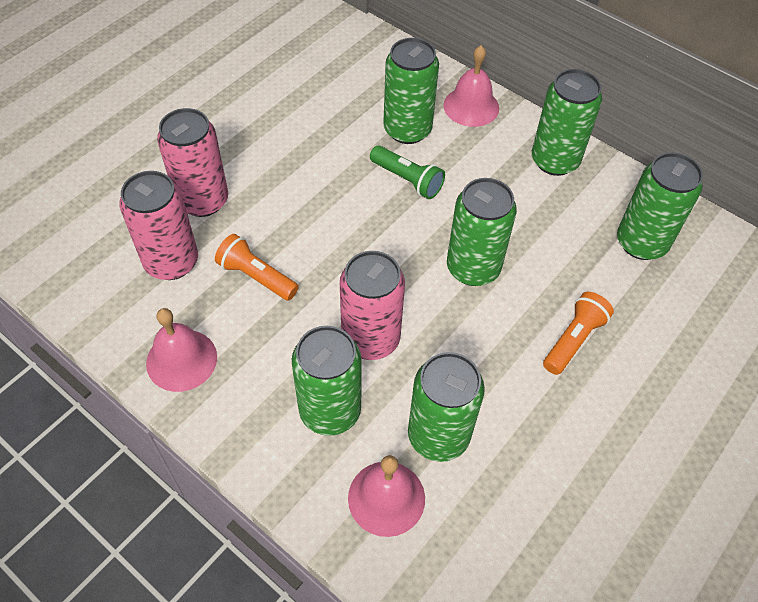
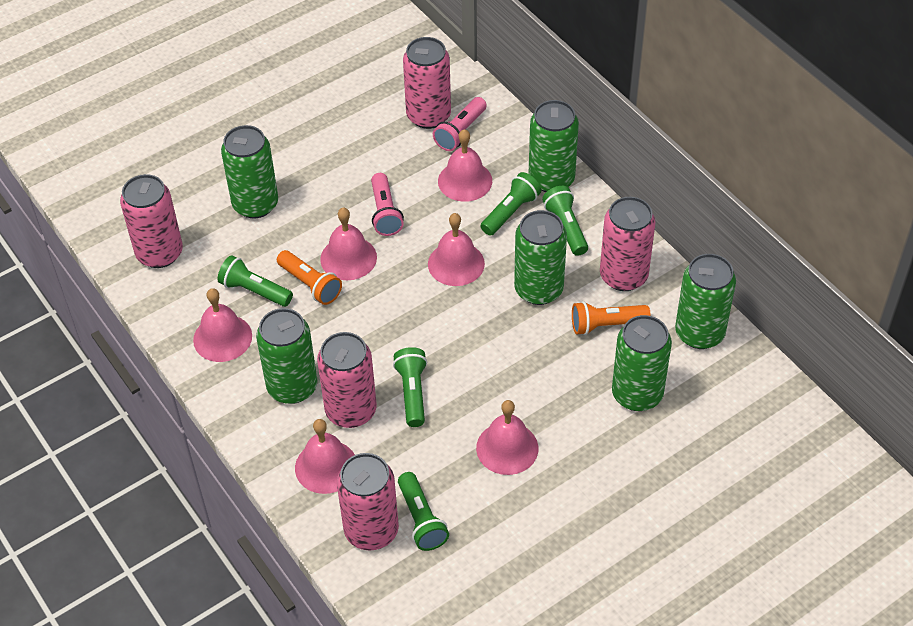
green flashlight: [370,145,445,199] = 1 -> [218,255,293,307] [393,347,427,427] [398,472,449,551] [481,172,541,236] [542,186,588,256] = 5
pink bell: [146,308,217,392] [348,455,425,537] [443,46,499,127] = 3 -> [193,288,252,362] [295,419,355,494] [320,208,377,280] [428,213,485,286] [438,129,492,202] [476,400,538,475] = 6
pink can: [120,171,198,280] [157,108,228,217] [340,251,405,360] = 3 -> [120,174,183,268] [317,332,377,428] [337,453,399,551] [403,37,451,129] [600,197,656,291] = 5
pink flashlight: none = 0 -> [371,173,404,236] [433,97,487,151] = 2

